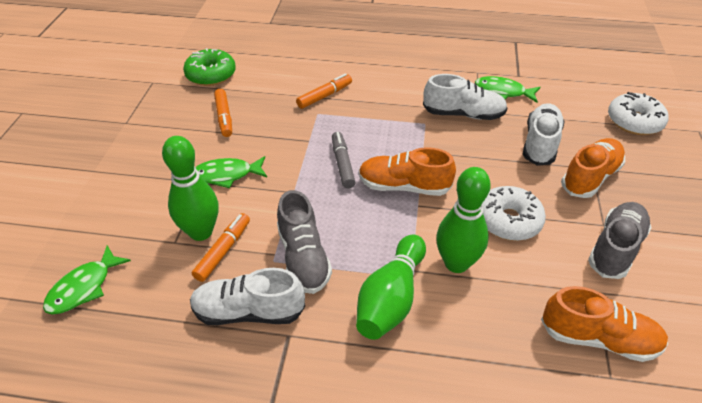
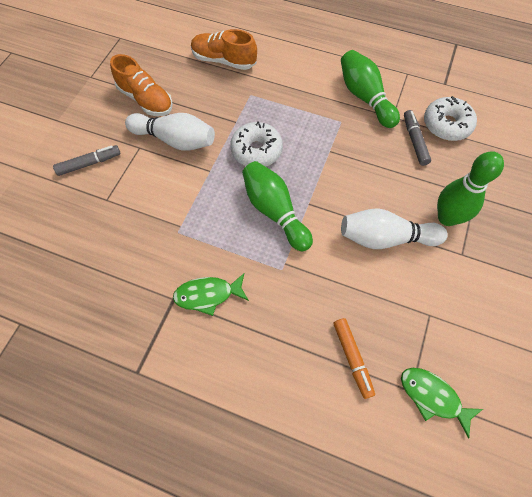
green donut: [183,48,236,86] = 1 -> none = 0
green fish: [43,245,131,314] [196,156,267,188] [475,76,540,103] = 3 -> [173,274,249,316] [401,368,483,439] = 2
grey marker: [332,132,356,188] = 1 -> [53,145,121,176] [404,110,431,166] = 2
grey shoe: [277,190,332,294] [588,202,652,279] = 2 -> none = 0
orange marker: [192,213,250,282] [214,89,232,137] [296,74,352,109] = 3 -> [333,318,375,399] = 1
orange shoe: [359,147,456,196] [541,286,668,362] [561,138,625,198] = 3 -> [110,54,173,116] [191,29,257,70] = 2
white bowling pin: none = 0 -> [125,113,215,151] [341,208,448,249] = 2
white shoe: [190,268,305,325] [423,74,507,120] [523,103,565,166] = 3 -> none = 0

